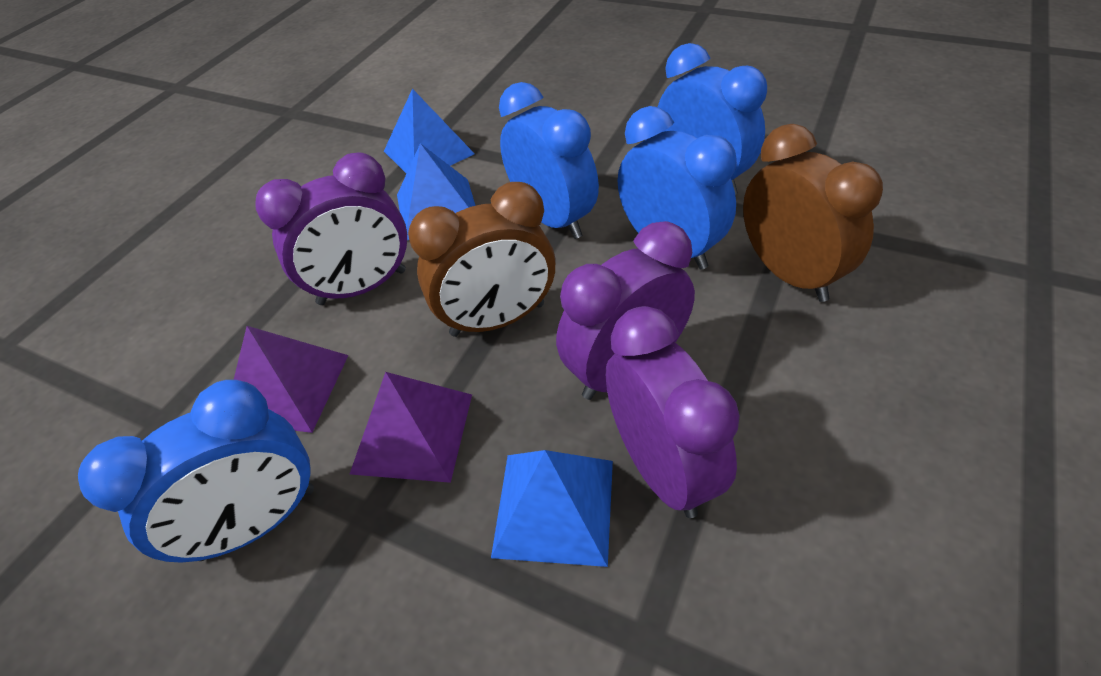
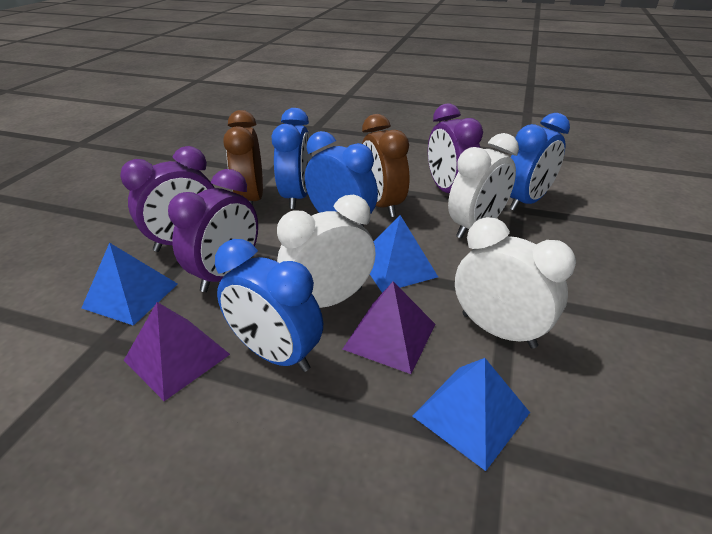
white clock: none = 0 -> [277,195,376,308] [448,133,519,239] [455,217,576,349] = 3

